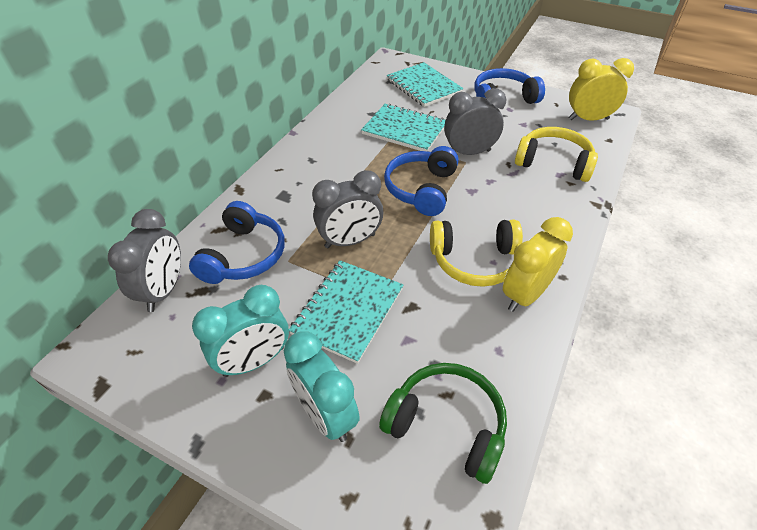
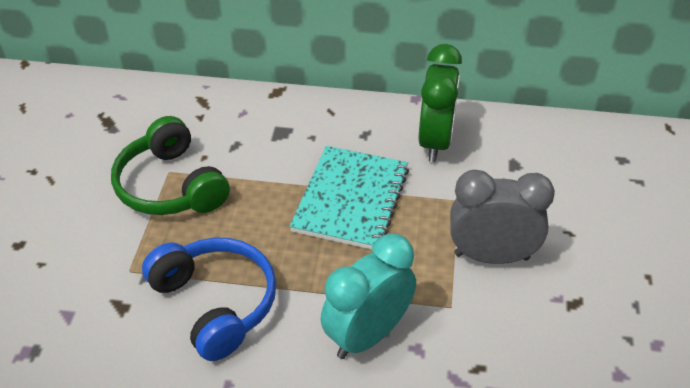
blue headphones: [189,201,285,284] [384,146,459,216] [474,68,545,104] = 3 -> [142,238,276,361] = 1
green clock: none = 0 -> [419,44,462,162] = 1
grey clock: [108,209,181,312] [312,170,383,248] [444,88,506,155] = 3 -> [450,170,555,264] = 1
turquoise clock: [192,285,289,377] [284,331,360,442] = 2 -> [321,234,416,359] = 1
turquoise notebook: [289,260,403,364] [361,103,446,151] [386,62,463,107] = 3 -> [290,146,409,250] = 1
yellow clock: [503,217,573,312] [568,58,634,121] = 2 -> none = 0
yellow headphones: [430,220,523,287] [515,127,598,182] = 2 -> none = 0

